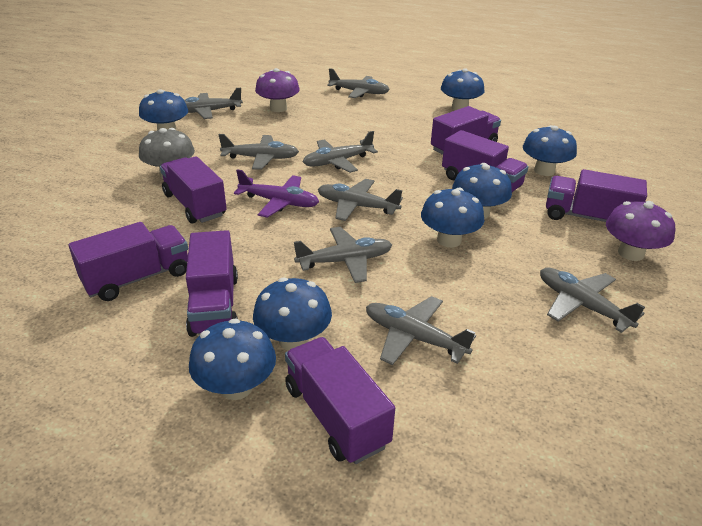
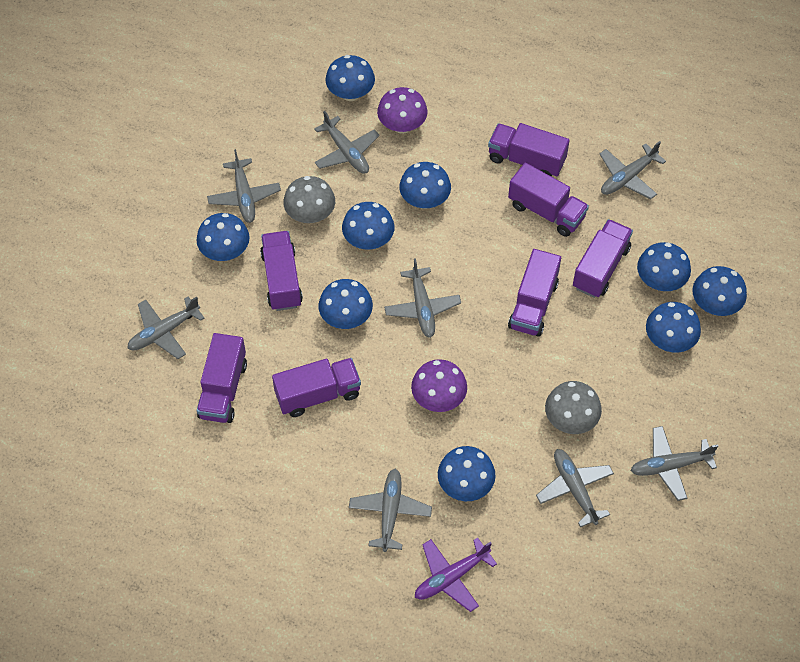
blue mushroom: [139,89,188,131] [189,319,276,400] [253,278,332,351] [421,188,484,247] [441,68,485,111] [452,163,512,219] [523,125,577,176] = 7 -> [196,213,250,261] [319,279,373,329] [325,55,375,101] [342,202,395,249] [399,162,451,209] [438,446,496,501] [637,242,691,291] [646,302,701,353] [692,266,747,316] = 9
grey mushroom: [139,128,195,179] = 1 -> [283,176,335,223] [545,381,602,434] = 2

